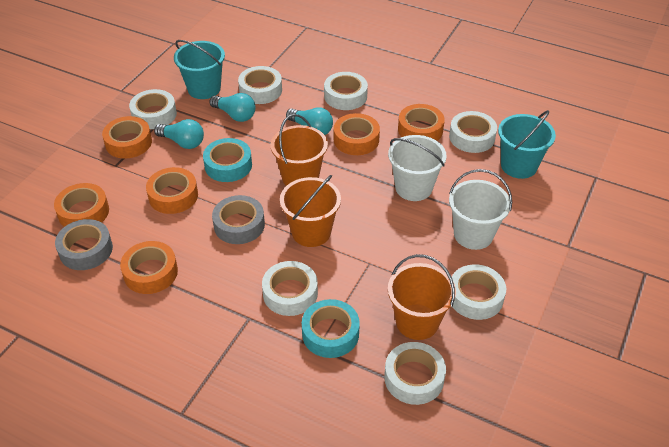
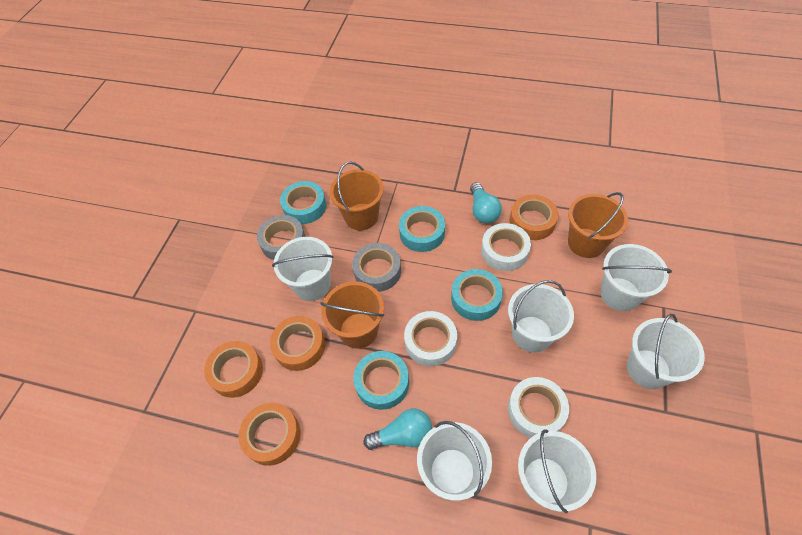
orange tape: [54,183,109,227] [102,116,152,159] [120,241,178,294] [146,167,198,214] [334,113,380,155] [398,104,445,141] = 6 -> [204,341,263,398] [239,403,300,466] [270,316,325,371] [509,195,559,240] = 4
turquoise bucket: [174,40,225,99] [498,110,556,179] = 2 -> none = 0
turquoise light bulb: [154,119,204,149] [210,93,256,122] [286,107,333,135] = 3 -> [363,409,432,450] [470,182,502,224] = 2
turquoise tape: [203,138,252,182] [302,299,360,358] = 2 -> [280,181,326,224] [353,351,409,410] [399,206,445,252] [451,269,503,321] = 4
white bucket: [388,135,447,201] [449,169,512,250] = 2 -> [272,237,333,301] [417,421,492,501] [508,280,574,353] [518,429,596,513] [600,244,672,311] [627,314,705,389] = 6
white tape: [129,89,177,129] [238,66,282,104] [262,261,318,316] [324,72,368,110] [384,342,446,405] [449,111,497,153] [452,264,506,320] = 7 -> [404,311,457,366] [481,223,531,271] [508,377,569,438] = 3

